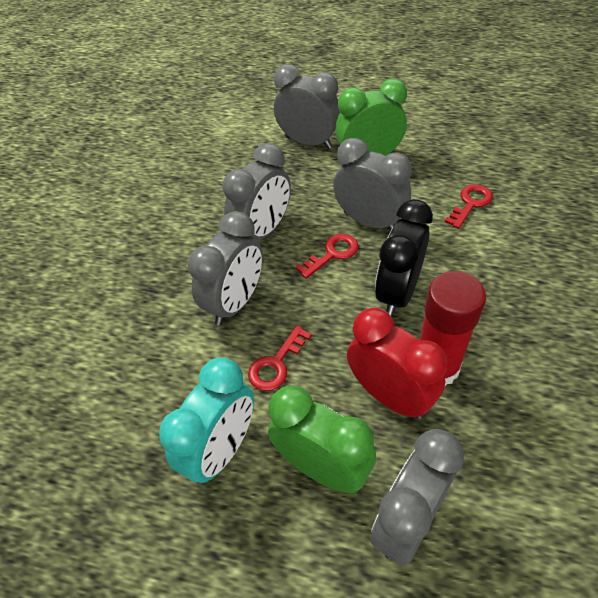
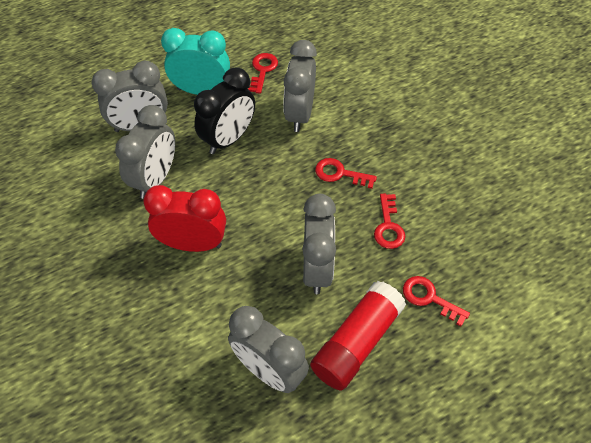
green clock: [268,385,376,493] [335,79,407,156] = 2 -> none = 0
red key: [248,326,312,391] [295,233,358,279] [445,184,493,229] = 3 -> [248,53,278,94] [315,158,377,189] [374,194,405,249] [403,276,470,326] = 4

